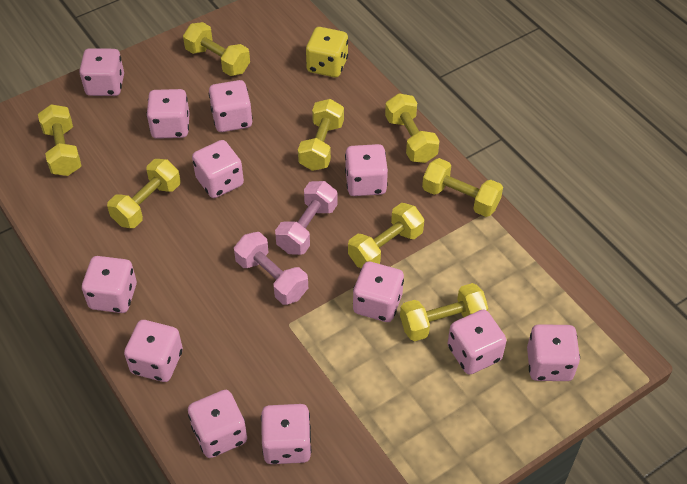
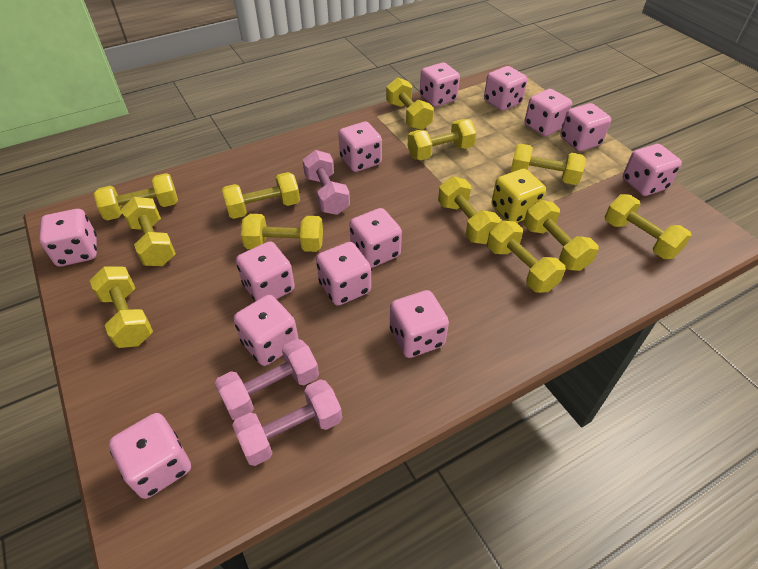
pink dice: [79,48,124,96] [82,256,137,313] [124,320,183,382] [146,89,190,139] [188,390,247,458] [192,140,244,198] [209,80,253,132] [261,404,312,464] [345,144,388,196] [353,262,404,322] [447,310,507,375] [527,324,580,381] = 12 -> [39,209,97,267] [109,413,191,499] [233,295,299,366] [236,241,295,302] [316,242,371,306] [338,122,382,172] [349,208,402,268] [390,290,449,358] [420,62,460,107] [484,66,527,111] [524,89,572,136] [560,103,611,151] [623,144,682,196] = 13
pink dumbbell: [234,232,308,305] [275,181,337,255] = 2 -> [215,339,319,420] [232,379,342,466] [302,150,350,215] = 3
yellow dumbbell: [38,104,81,176] [107,159,181,228] [183,22,250,76] [298,99,344,171] [348,203,424,268] [385,93,439,163] [400,283,488,341] [422,158,503,217] = 8 -> [90,266,153,348] [94,173,178,220] [121,197,176,266] [222,172,300,219] [241,214,323,252] [386,77,434,130] [408,119,476,160] [438,176,501,244] [487,221,566,293] [511,143,586,185] [524,200,599,271] [605,194,692,259] = 12

